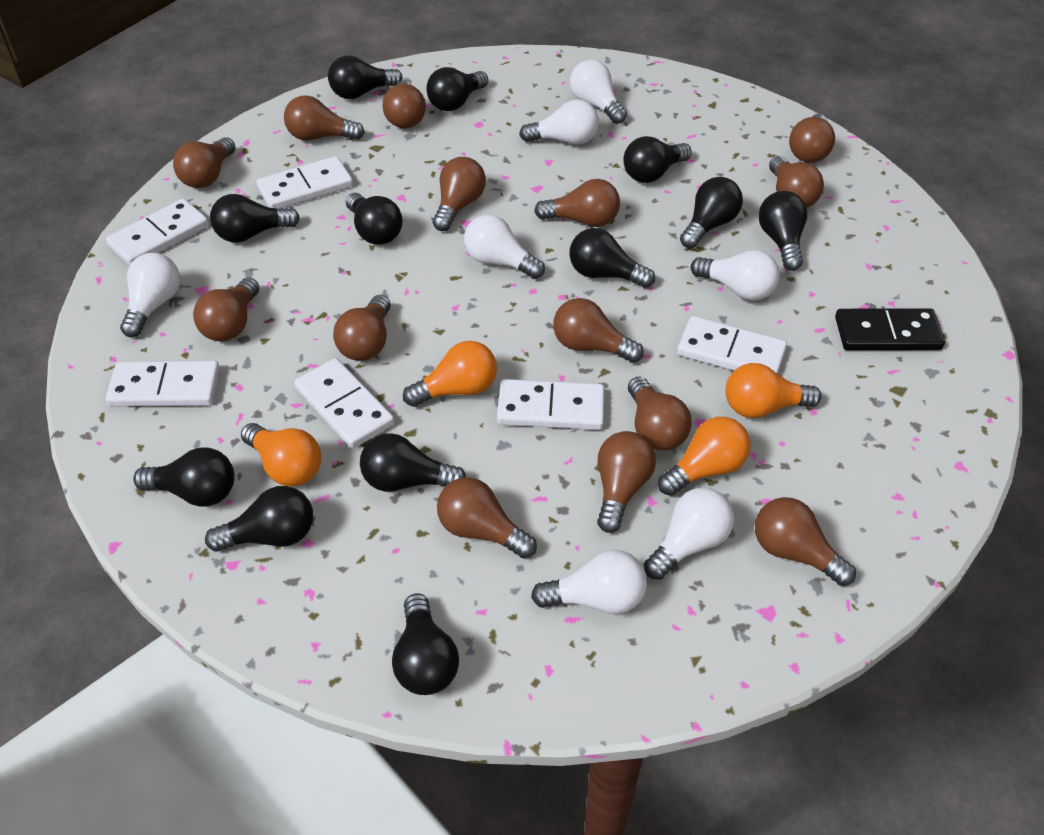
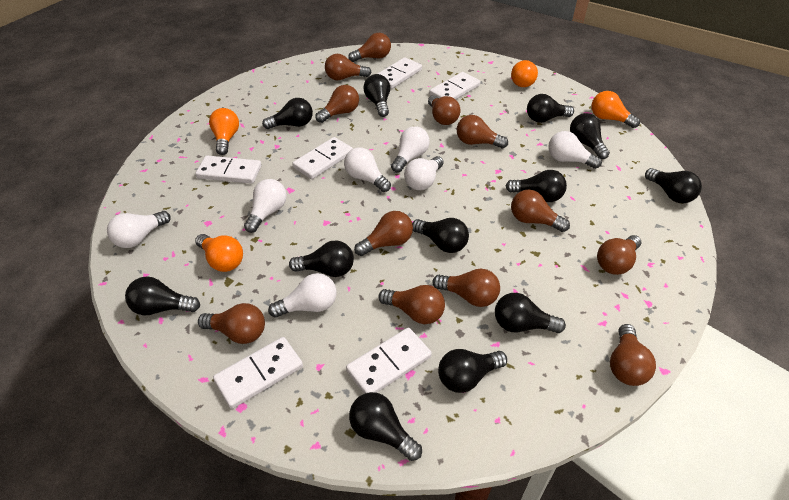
black domino: [835,308,945,350] = 1 -> none = 0
brown light bulb: [173,137,236,188] [193,277,260,342] [284,95,365,141] [333,295,391,361] [383,80,426,128] [433,157,486,231] [437,477,537,558] [534,179,620,227] [553,298,644,363] [597,431,656,533] [628,377,692,450] [755,497,856,586] [769,156,824,208] [789,114,835,163] = 14 -> [198,303,265,344] [315,85,359,123] [325,54,372,80] [348,33,391,62] [354,211,413,256] [378,285,445,324] [428,95,461,125] [432,269,500,307] [457,115,508,148] [511,190,570,232] [597,235,641,275] [610,324,656,386] = 12

